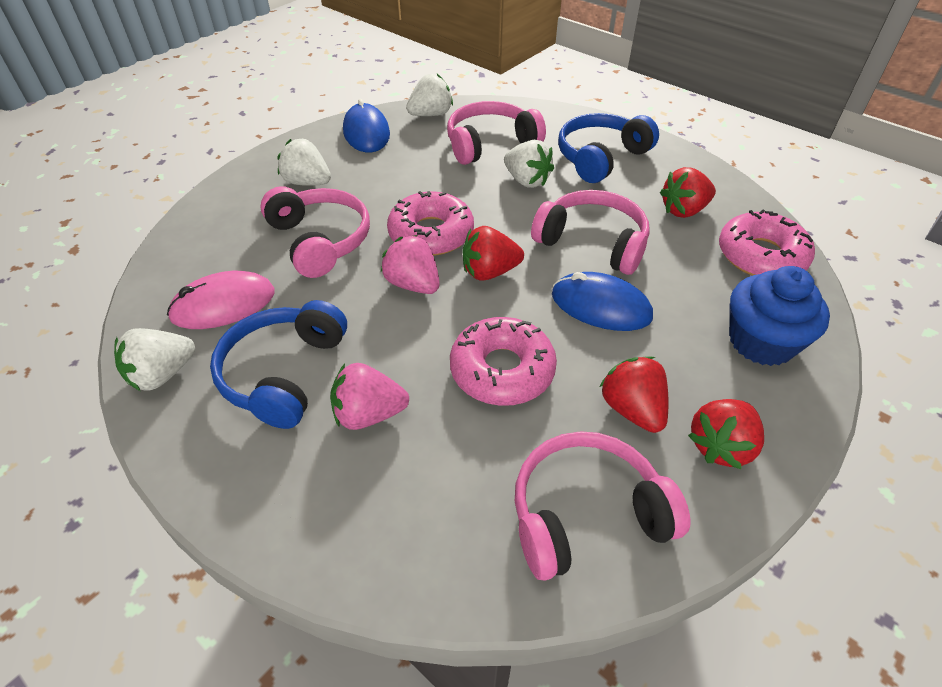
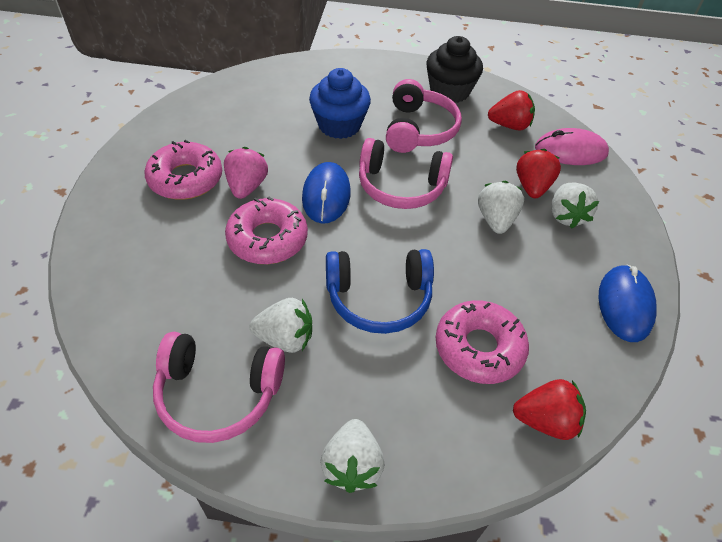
black cupcake: none = 0 -> [426,36,483,103] = 1
blue headphones: [210,300,347,429] [558,113,659,183] = 2 -> [326,249,434,334] = 1
pink headphones: [260,186,370,278] [447,101,546,165] [515,431,691,581] [531,190,650,275] = 4 -> [153,332,285,443] [359,138,453,209] [386,79,462,153] = 3
pink strawberry: [330,363,409,430] [381,235,440,294] = 2 -> [224,147,268,199] = 1
red strawberry: [462,226,524,281] [600,356,668,433] [660,167,716,218] [688,399,764,469] = 4 -> [488,90,535,131] [513,379,586,440] [516,149,561,198] = 3

